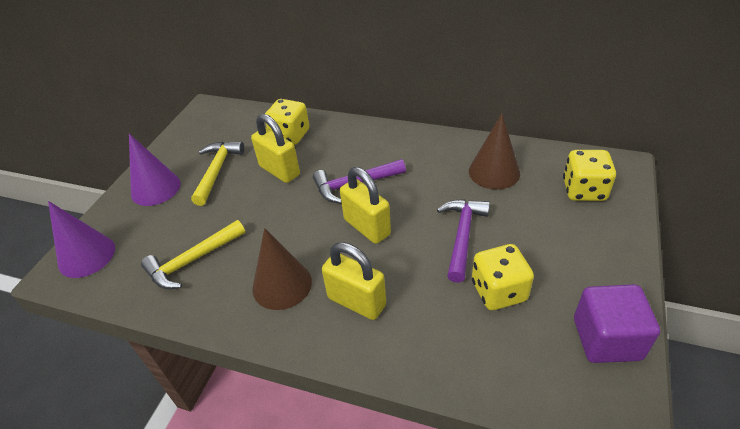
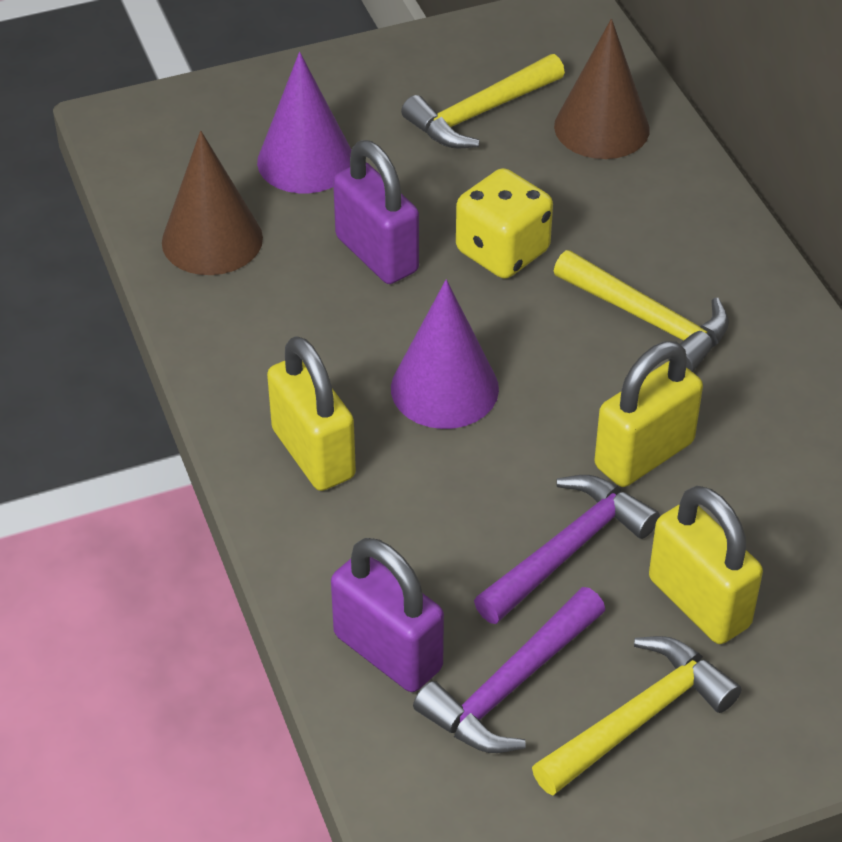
purple cube: [574,284,660,363] = 1 -> none = 0
purple padlock: none = 0 -> [331,538,444,692] [333,140,419,284] = 2
yellow dice: [265,99,309,145] [472,244,534,310] [563,150,616,201] = 3 -> [456,168,553,278] = 1
yellow hammer: [141,220,246,289] [191,141,244,206] = 2 -> [401,54,565,148] [532,636,741,795] [554,250,729,372] = 3

